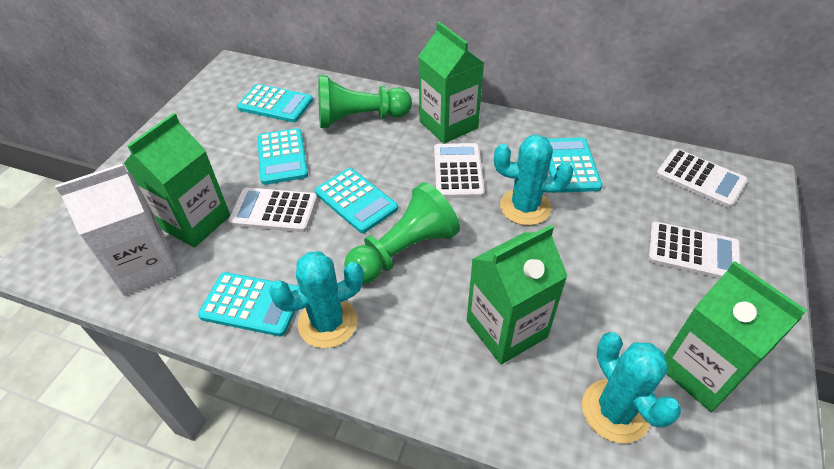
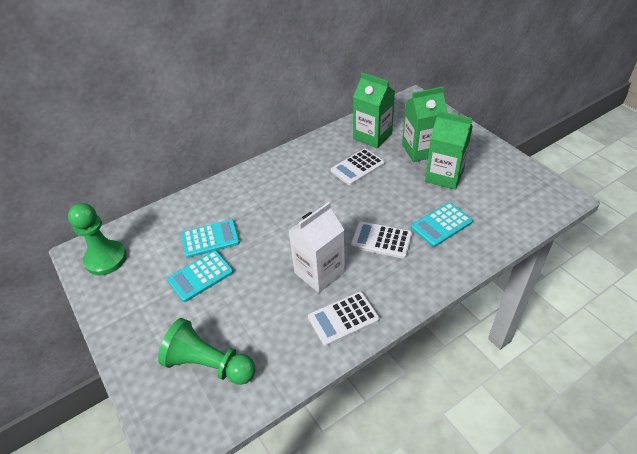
green carton: [124,113,230,248] [418,22,484,144] [467,225,568,365] [665,261,807,412] = 4 -> [353,72,395,148] [402,86,448,162] [425,111,473,190] = 3
turquoise cactus: [269,251,364,348] [494,134,573,225] [582,332,682,443] = 3 -> none = 0
turquoise calculator: [198,272,299,336] [237,84,313,122] [257,128,308,185] [315,168,398,233] [548,137,603,193] = 5 -> [167,250,233,302] [181,219,240,258] [411,202,473,247] = 3
white calculator: [228,187,317,232] [434,143,485,198] [648,221,741,279] [656,149,748,208] = 4 -> [308,291,379,346] [331,149,385,185] [351,221,412,259] = 3

